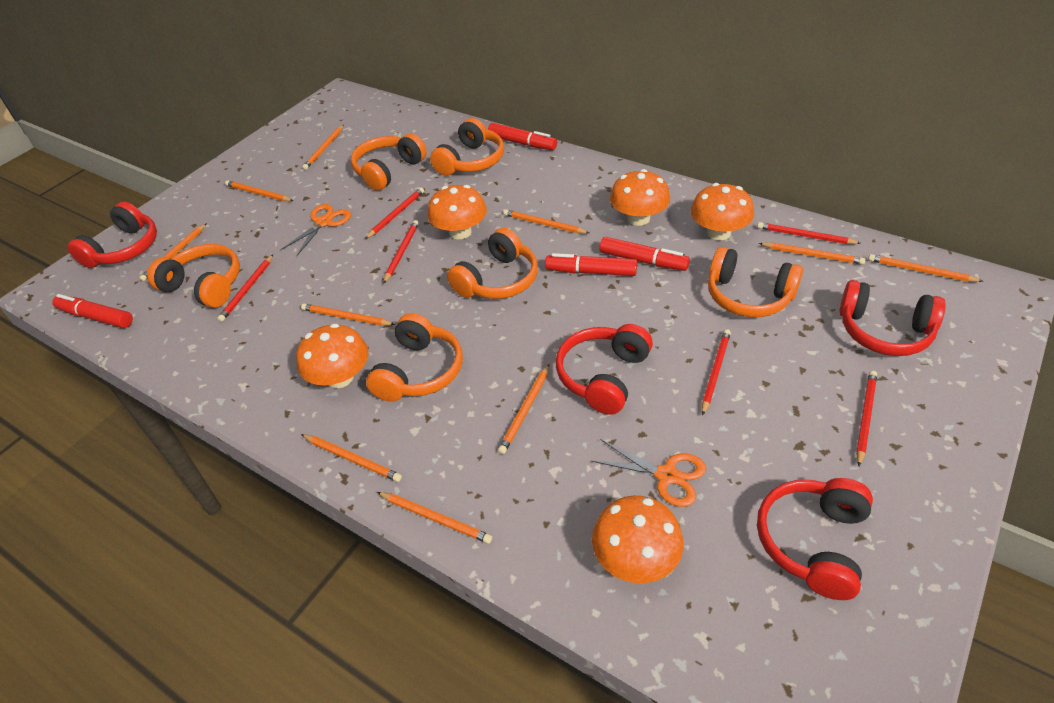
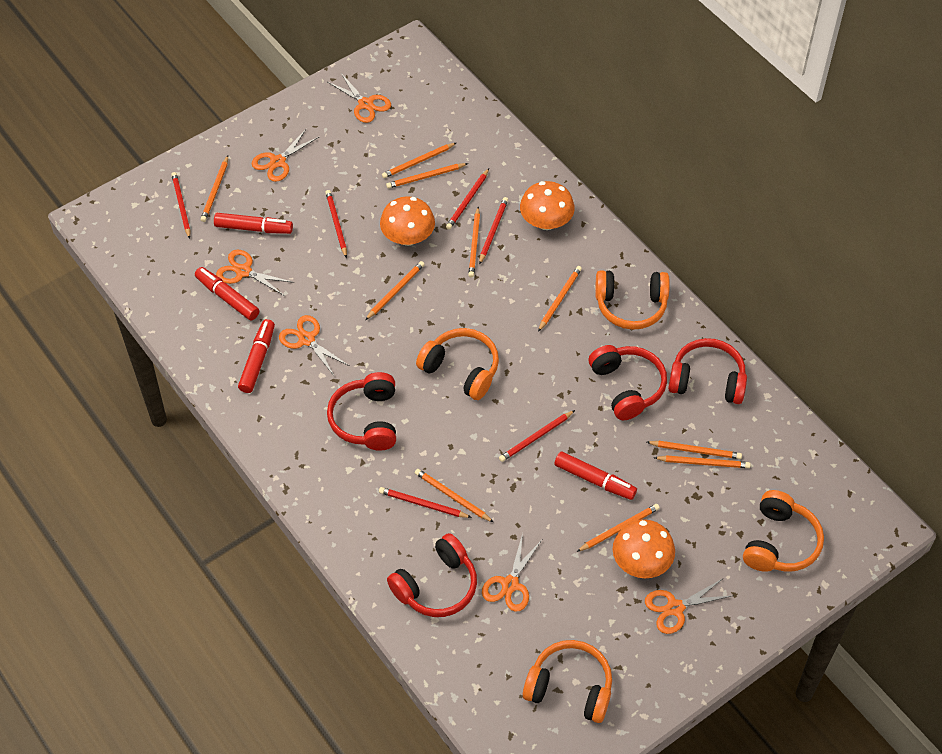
orange headphones: [147,244,240,308] [351,133,427,191] [366,313,463,402] [430,118,504,176] [447,228,538,299] [708,247,803,317] = 6 -> [416,328,499,400] [523,640,612,723] [595,270,670,330] [743,490,824,572] = 4
orange mushroom: [296,323,369,388] [427,185,487,239] [592,496,684,583] [610,169,670,226] [691,183,754,240] = 5 -> [380,196,435,246] [520,181,575,230] [613,519,675,578] = 3
orange scissors: [281,204,351,255] [591,440,706,507] = 2 -> [216,250,294,296] [252,128,319,182] [279,315,349,377] [328,72,391,123] [482,533,542,612] [645,578,734,634] = 6

